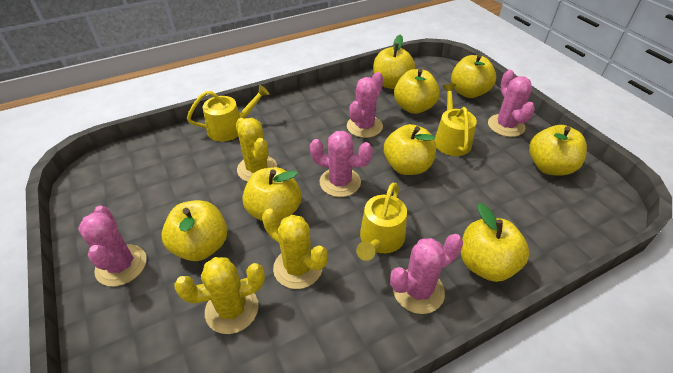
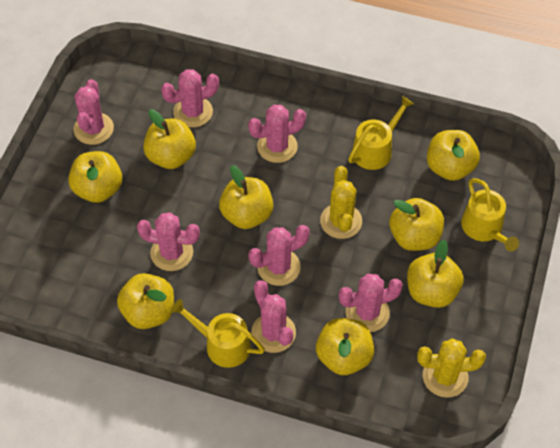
pink cactus: [78,206,147,286] [310,131,373,197] [347,72,383,138] [390,234,463,314] [488,70,535,137] = 5 -> [74,79,114,145] [137,212,200,271] [161,69,219,127] [248,105,306,163] [248,225,310,286] [251,280,296,353] [339,274,403,332] = 7
yellow cactus: [174,257,265,334] [236,118,277,182] [262,208,327,289] = 3 -> [320,166,362,239] [417,338,486,398] = 2

